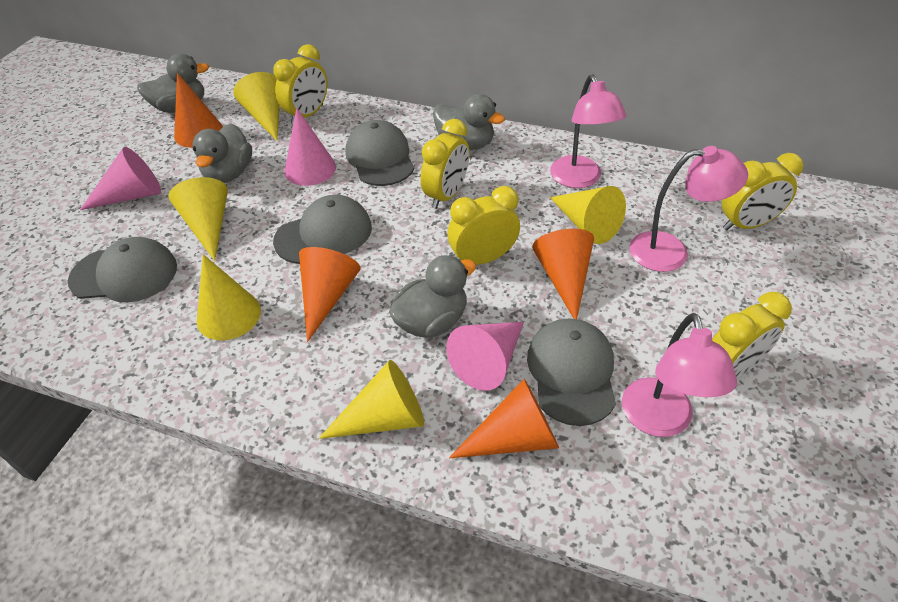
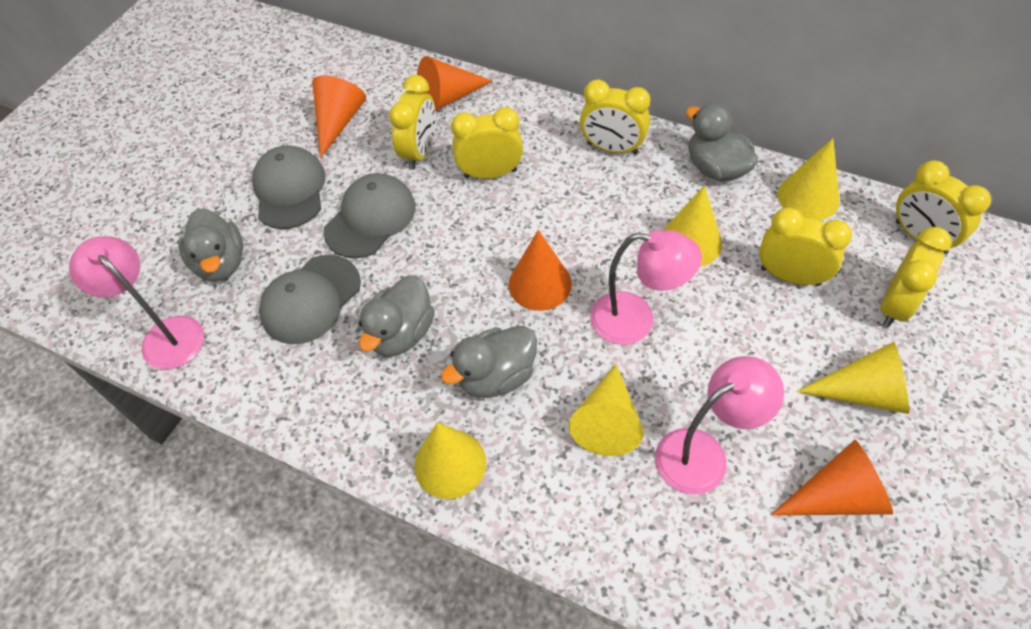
grey cap: [68,237,177,302] [273,195,372,264] [345,120,414,186] [527,319,616,426] = 4 -> [252,145,326,229] [259,255,361,344] [324,173,416,258] = 3
pink cone: [80,147,161,210] [284,108,336,186] [447,322,524,391] = 3 -> none = 0
yellow clock: [273,44,328,124] [421,119,469,209] [447,186,520,265] [712,292,792,378] [722,153,804,231] = 5 -> [389,75,436,170] [451,107,523,179] [580,79,651,154] [759,208,852,286] [880,227,952,327] [896,160,991,254] = 6

